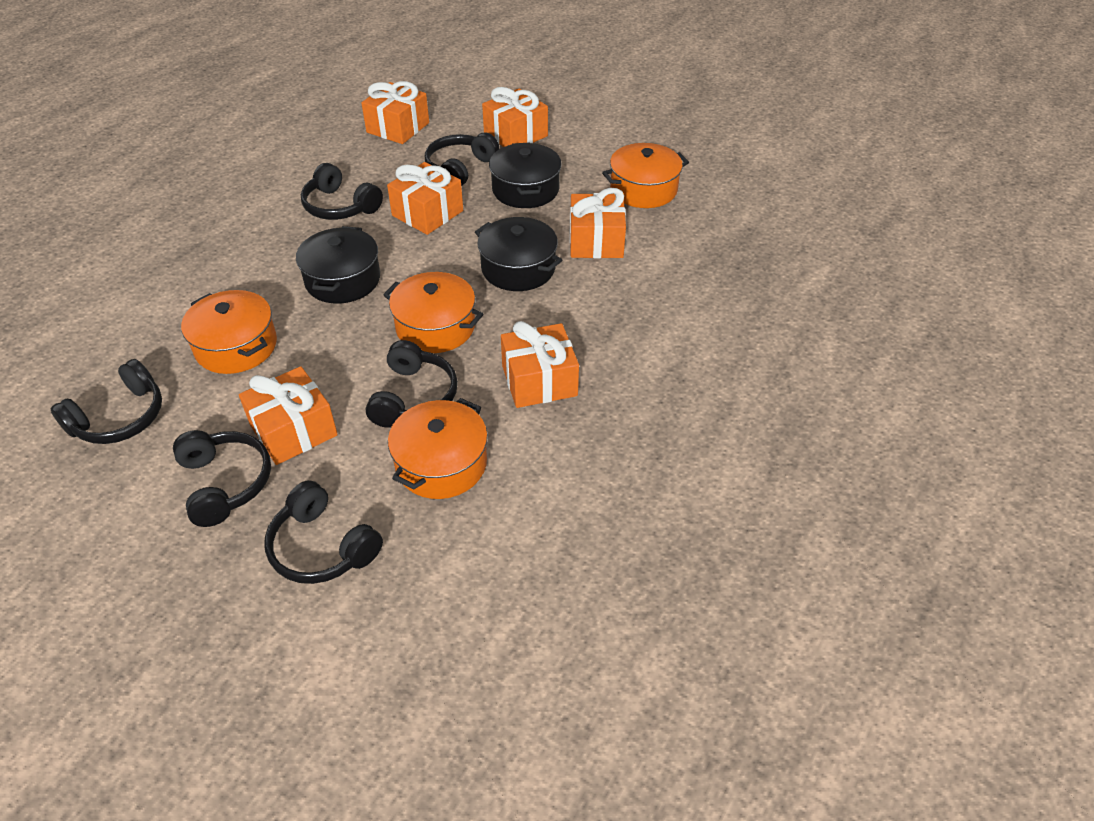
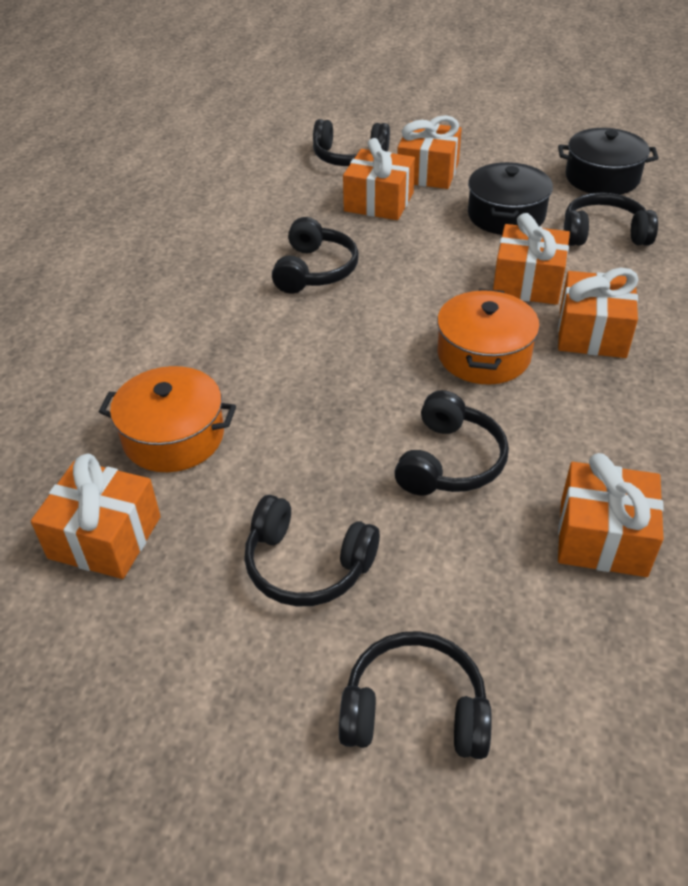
black pot: [296,226,380,304] [475,217,562,291] [489,142,562,208] = 3 -> [468,162,553,235] [558,128,659,195] = 2
orange pot: [181,290,277,374] [383,272,483,353] [388,398,488,499] [602,143,689,208] = 4 -> [99,366,236,472] [437,289,540,385] = 2

